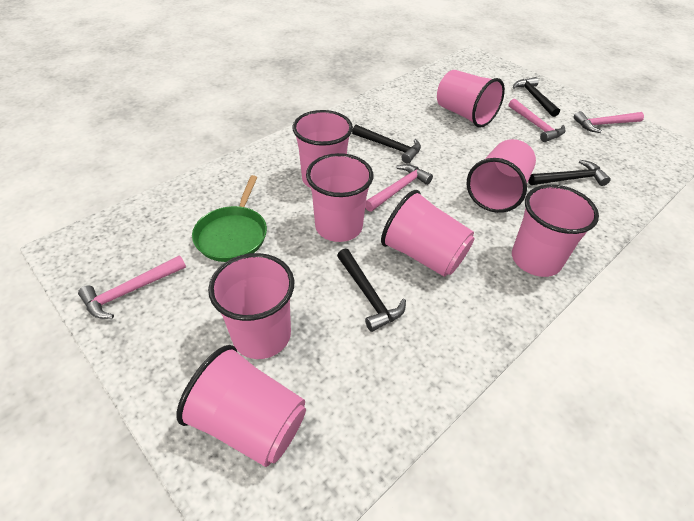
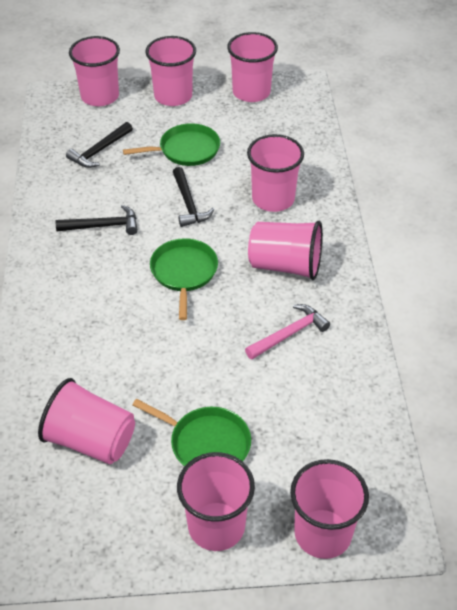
black hammer: [337,249,406,332] [352,125,421,164] [513,77,560,117] [528,160,611,186] = 4 -> [55,205,138,235] [66,122,133,168] [173,167,215,227] = 3
green pan: [192,175,267,262] = 1 -> [123,123,220,166] [132,399,251,467] [150,238,218,320] = 3
pink hammer: [78,255,186,319] [365,164,433,212] [509,99,566,142] [574,111,644,133] = 4 -> [245,304,330,359] = 1

